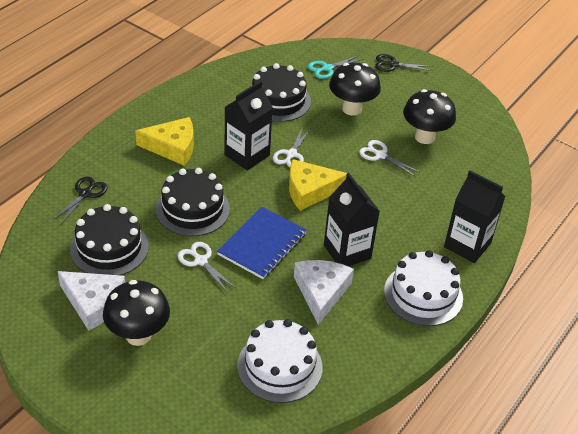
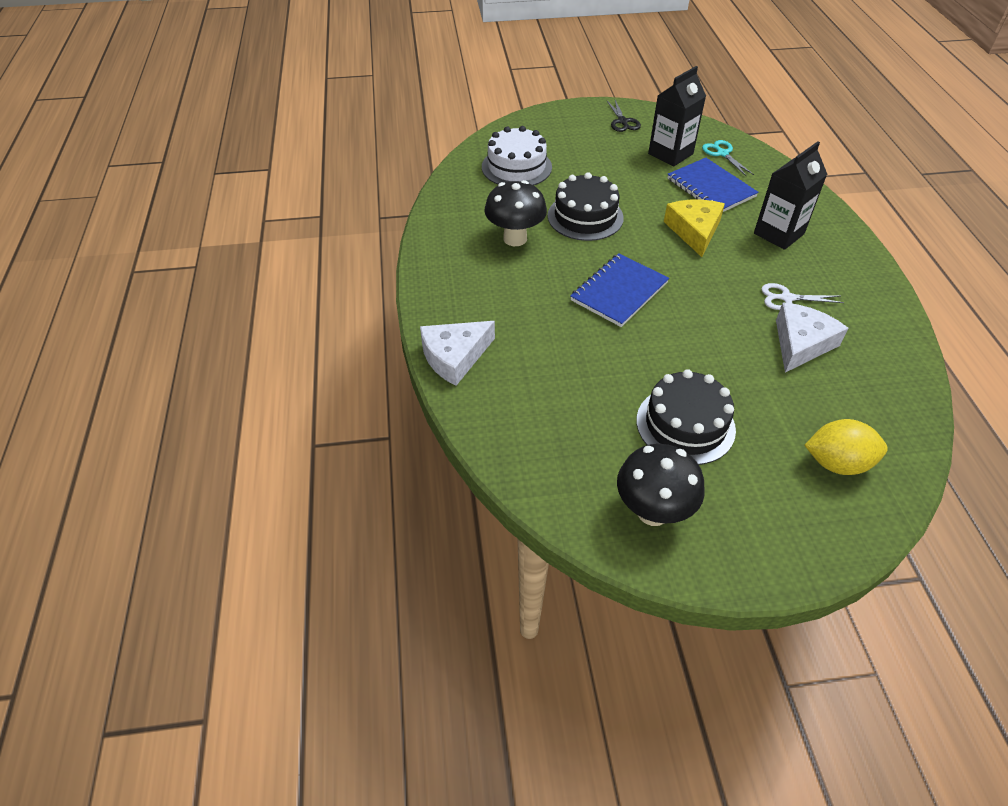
black cake: [70,204,149,275] [156,168,230,236] [252,63,311,122] = 3 -> [548,172,624,241] [636,369,736,465] = 2
black carton: [224,81,273,170] [324,173,380,266] [444,171,506,263] = 3 -> [648,66,706,166] [754,141,827,250] = 2
black mushroom: [103,280,170,346] [329,63,381,116] [403,89,456,144] = 3 -> [484,180,547,246] [617,444,705,526] = 2
black scissors: [53,177,108,224] [375,54,433,72] = 2 -> [607,100,641,132] = 1
blue notebook: [217,207,307,279] = 1 -> [570,253,669,327] [667,158,759,212] = 2
white cake: [237,319,322,403] [384,250,463,326] = 2 -> [482,126,552,186] = 1
white scissors: [178,242,235,293] [273,128,311,167] [359,140,419,176] = 3 -> [761,283,844,310] = 1
yellow cheese: [135,117,194,166] [289,159,347,211] = 2 -> [664,200,725,257] = 1
yellow lemon: none = 0 -> [804,419,888,475] = 1

